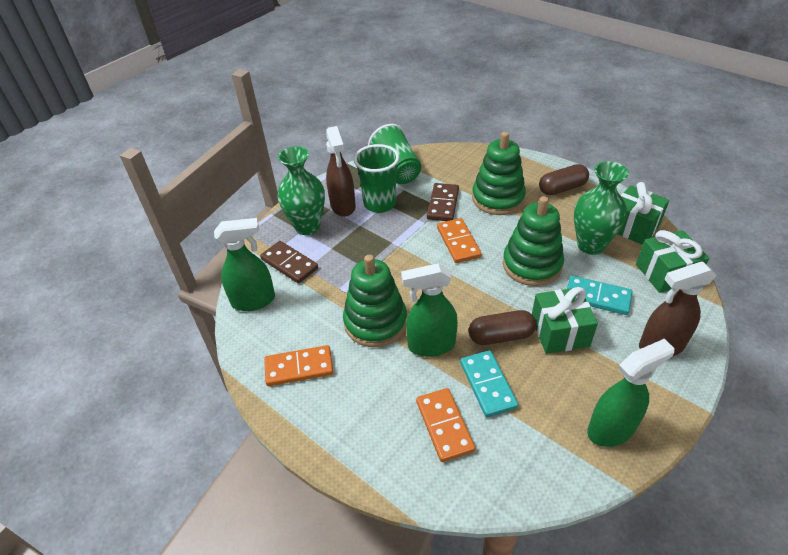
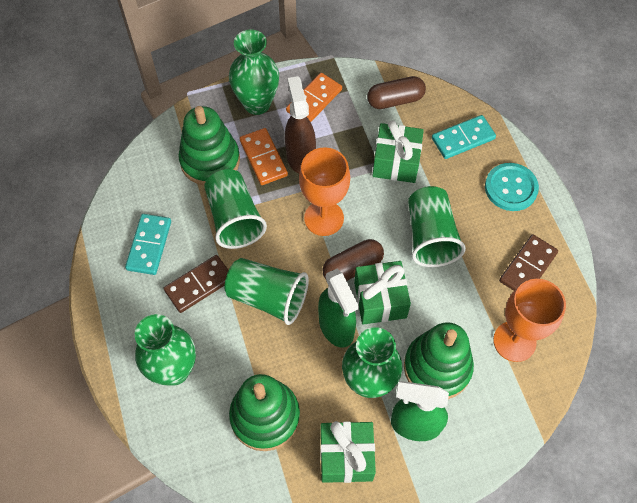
brown spray bottle: [326,126,356,217] [639,262,717,356] = 2 -> [285,76,316,174] = 1
green cup: [354,144,399,213] [368,124,421,184] = 2 -> [204,169,267,249] [224,258,309,325] [408,186,466,267] = 3
green spray bottle: [214,218,275,311] [401,263,458,357] [587,339,675,447] = 3 -> [318,269,359,348] [391,381,449,441] = 2
green vase: [277,146,325,235] [574,161,629,255] = 2 -> [135,314,196,386] [229,30,279,115] [342,327,402,398] = 3
orange domino: [264,345,333,386] [416,388,475,462] [437,218,482,263] = 3 -> [240,128,288,185] [286,73,342,122] = 2
orange goblet: none = 0 -> [299,147,350,236] [493,279,566,362] = 2
turquoise button: none = 0 -> [485,163,539,211] = 1

